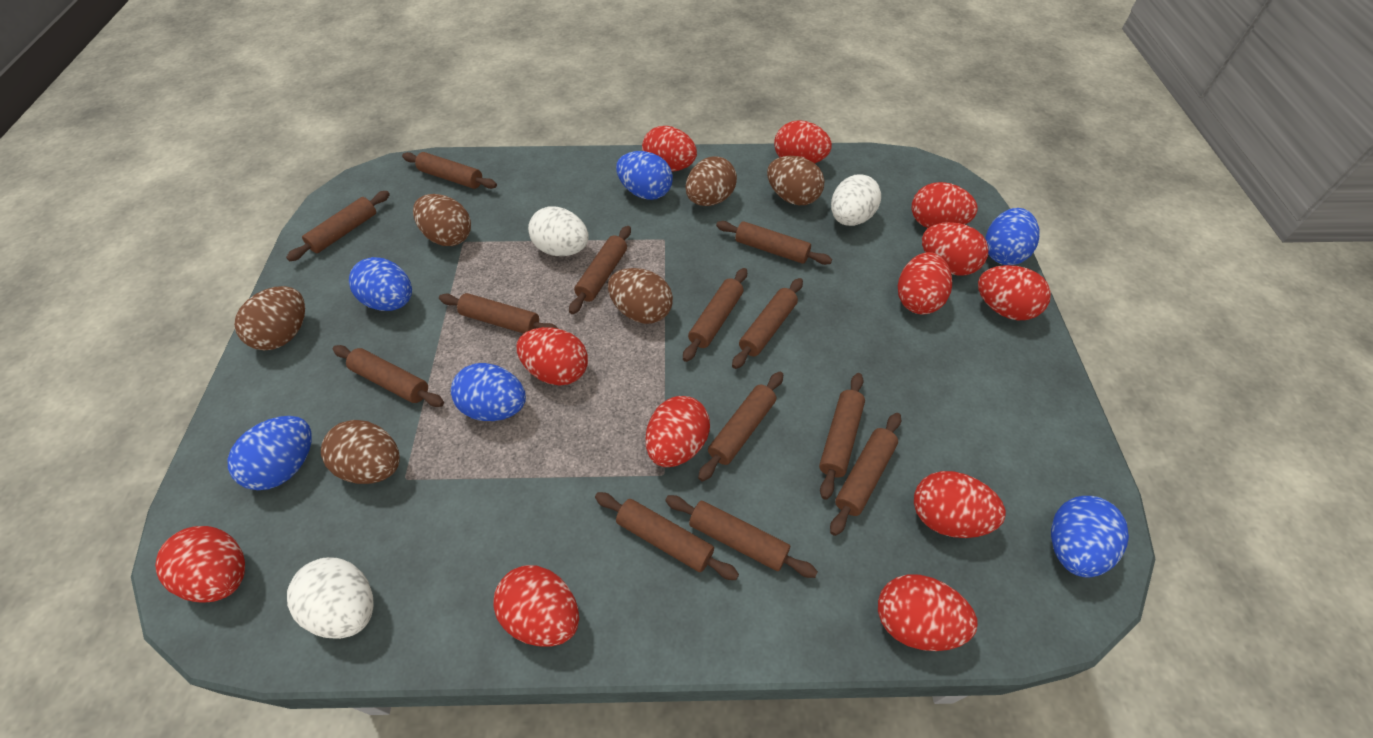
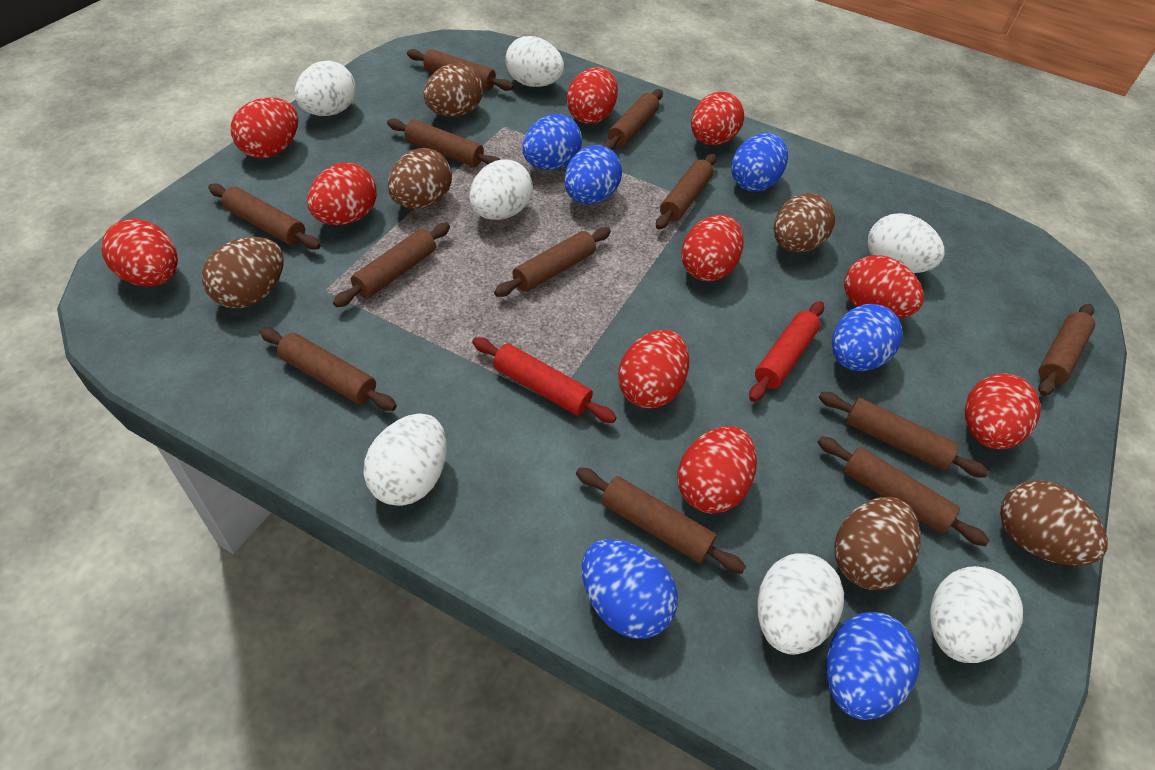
brown rolling pin: [286,191,390,261] [333,345,444,407] [402,152,497,189] [439,293,559,334] [569,226,631,314] [595,492,739,580] [665,495,818,578] [683,268,747,362] [698,372,783,482] [716,221,832,265] [732,278,803,369] [819,373,865,500] [830,413,901,536] = 13 -> [208,184,321,249] [260,328,397,411] [333,223,450,307] [387,118,500,167] [407,49,514,91] [494,227,611,297] [576,467,746,574] [603,89,663,151] [656,154,716,229] [818,436,989,546] [819,392,989,478] [1038,304,1095,396] = 12
red egg: [155,526,245,603] [493,565,579,646] [517,327,588,385] [642,126,697,172] [646,396,710,467] [774,120,832,163] [878,574,978,651] [898,252,952,314] [911,182,978,228] [914,471,1006,538] [922,222,989,275] [978,265,1051,320] = 12 -> [101,219,178,287] [231,98,298,158] [307,163,377,225] [567,67,618,124] [618,330,689,408] [677,426,757,514] [681,215,744,282] [691,92,744,145] [844,255,924,318] [965,373,1041,449] = 10
red rolling pin: none = 0 -> [472,337,617,423] [749,301,824,402] = 2
white egg: [287,557,374,639] [528,206,589,256] [831,174,881,226] = 3 -> [295,61,356,116] [363,413,447,506] [469,159,533,220] [505,36,564,87] [758,553,844,655] [868,213,945,273] [930,566,1023,663] = 7

